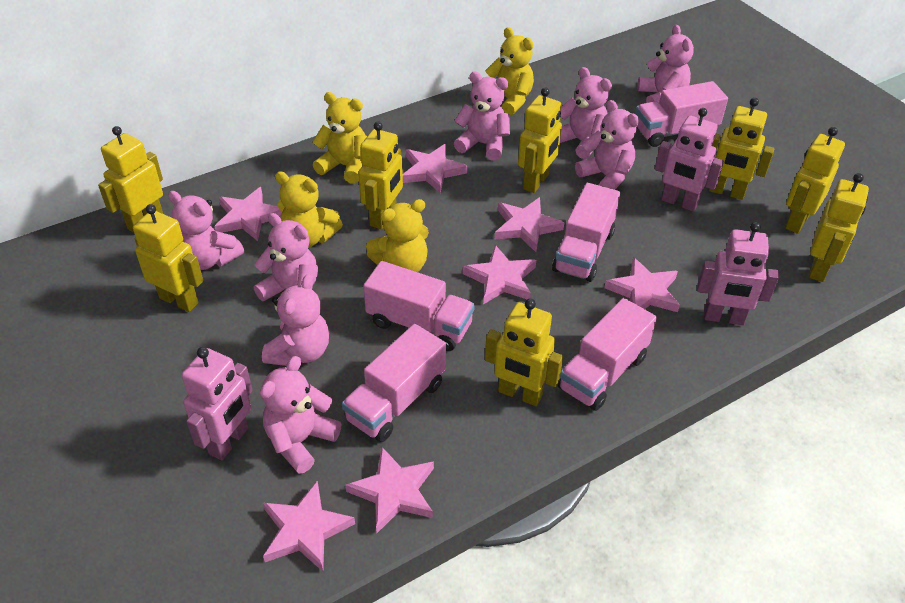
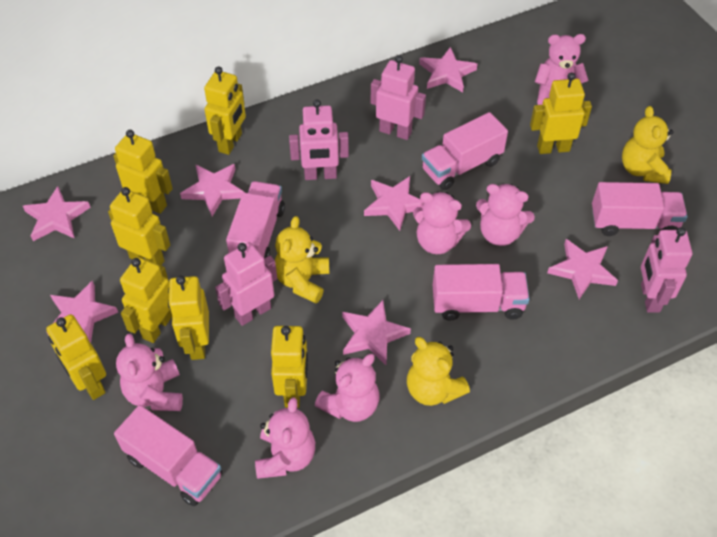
pink robot: [181,347,253,460] [655,108,724,211] [697,222,779,325] = 3 -> [215,242,277,326] [289,100,349,180] [371,55,426,140] [641,227,692,313] = 4
pink teddy bear: [168,191,244,270] [254,213,318,301] [260,356,341,474] [262,274,329,366] [454,72,510,161] [560,67,612,159] [575,100,639,190] [637,25,694,103] = 8 -> [116,334,183,411] [255,397,315,479] [315,354,379,422] [413,192,471,254] [476,183,535,246] [535,34,589,105] = 6
yellow teddy bear: [275,171,343,248] [312,92,367,183] [366,199,429,272] [485,27,534,116] = 4 -> [275,216,329,303] [407,337,470,406] [622,106,673,184] = 3

